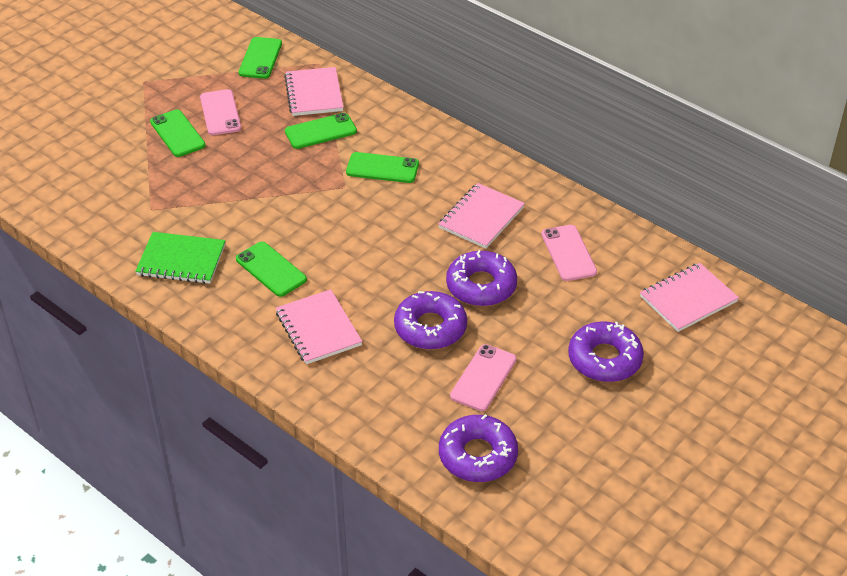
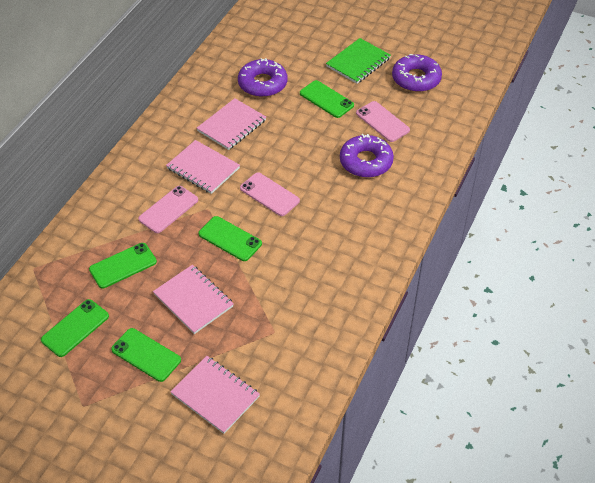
purple donut: [394,291,467,350] [439,414,518,482] [446,250,517,306] [568,322,644,382] = 4 -> [238,58,287,97] [340,134,394,178] [392,54,442,92] = 3

